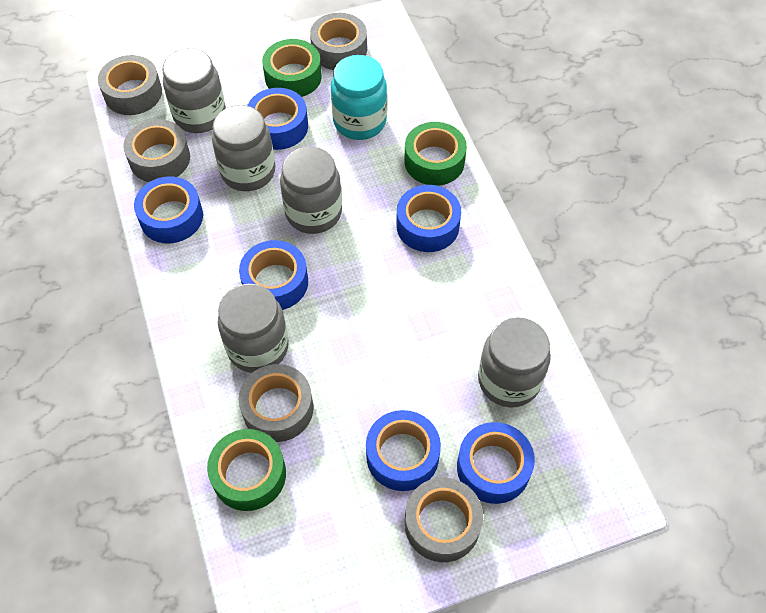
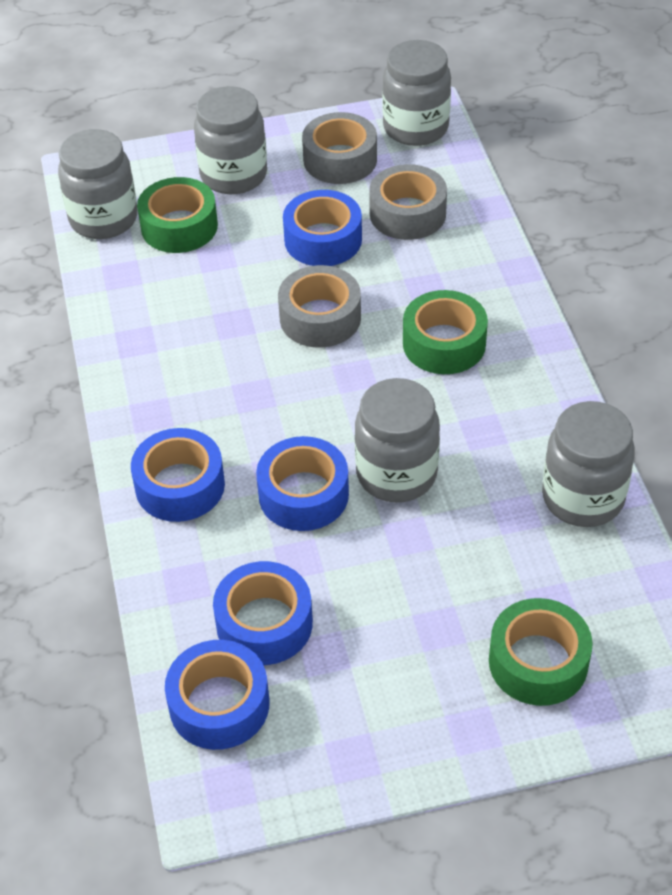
blue tape: [134,176,203,243] [239,240,308,310] [247,88,308,150] [366,410,441,491] [396,185,461,252] [457,422,535,504] = 6 -> [131,428,225,522] [165,640,270,750] [213,561,313,665] [256,436,349,531] [283,190,362,266] = 5
grey tape: [98,55,162,115] [124,119,190,182] [239,364,314,442] [310,13,367,70] [405,477,483,562] = 5 -> [278,265,361,348] [302,112,377,184] [369,164,447,240] = 3
turquoise jar: [331,55,387,140] = 1 -> none = 0

